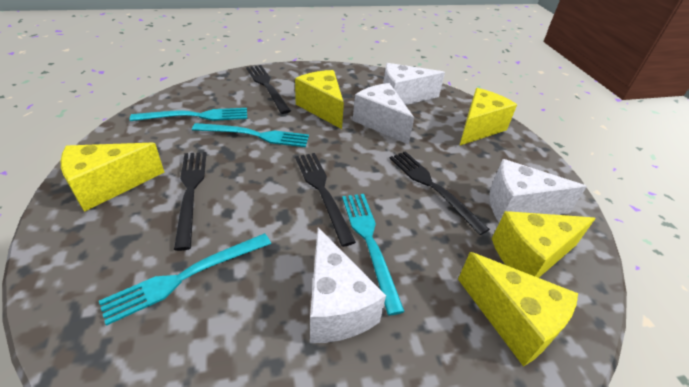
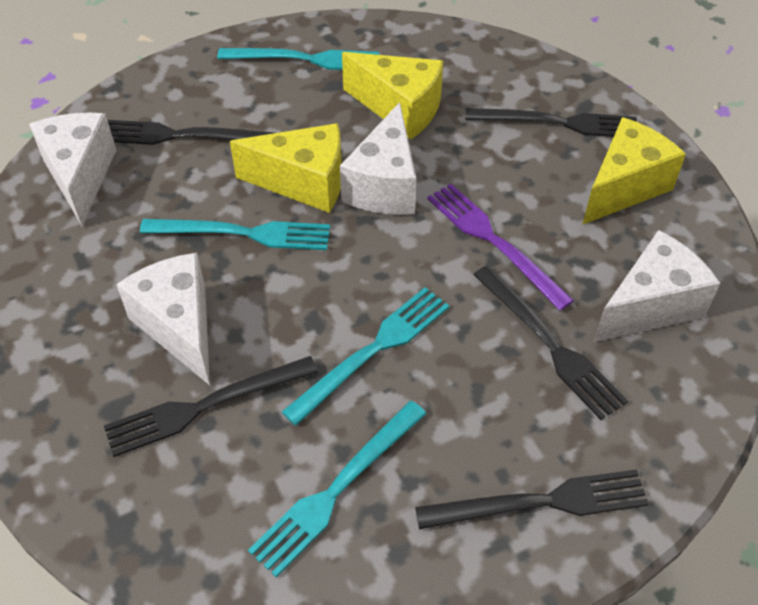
black fork: [174,152,207,251] [246,65,291,114] [295,153,356,247] [390,151,490,235] = 4 -> [104,356,318,457] [108,120,275,145] [415,469,649,530] [465,108,637,137] [473,265,628,420] = 5
purple fork: none = 0 -> [427,184,574,311] = 1
yellow cheese: [61,143,164,212] [295,70,344,129] [458,252,578,367] [459,88,517,146] [492,211,596,278] = 5 -> [230,123,342,213] [342,52,443,139] [582,117,686,225] = 3

